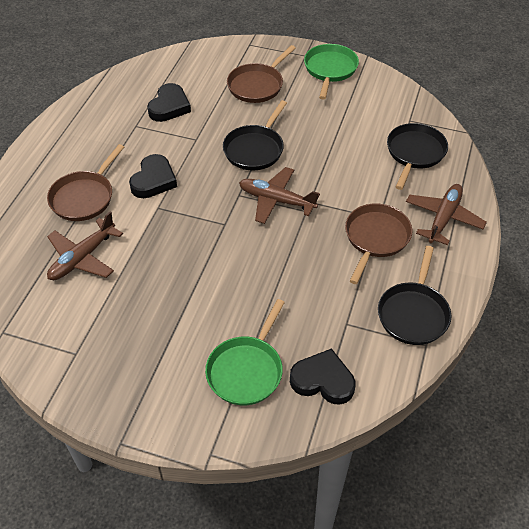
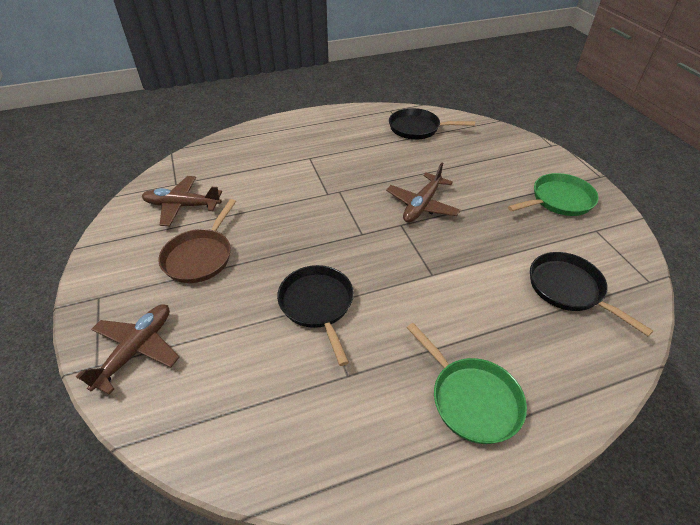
black heart: [129,154,177,198] [147,83,191,122] [290,348,356,404] = 3 -> none = 0
brown pan: [47,144,124,221] [227,45,296,103] [345,203,412,284] = 3 -> [159,199,236,283] = 1

